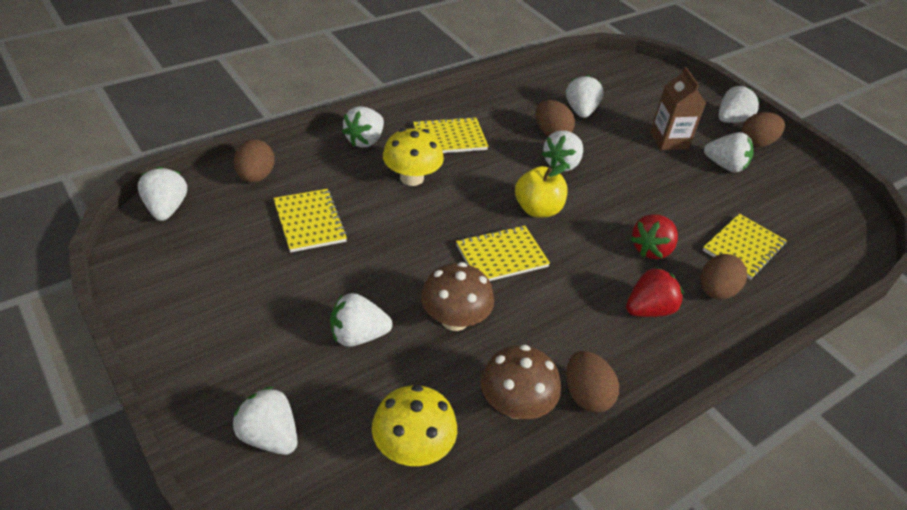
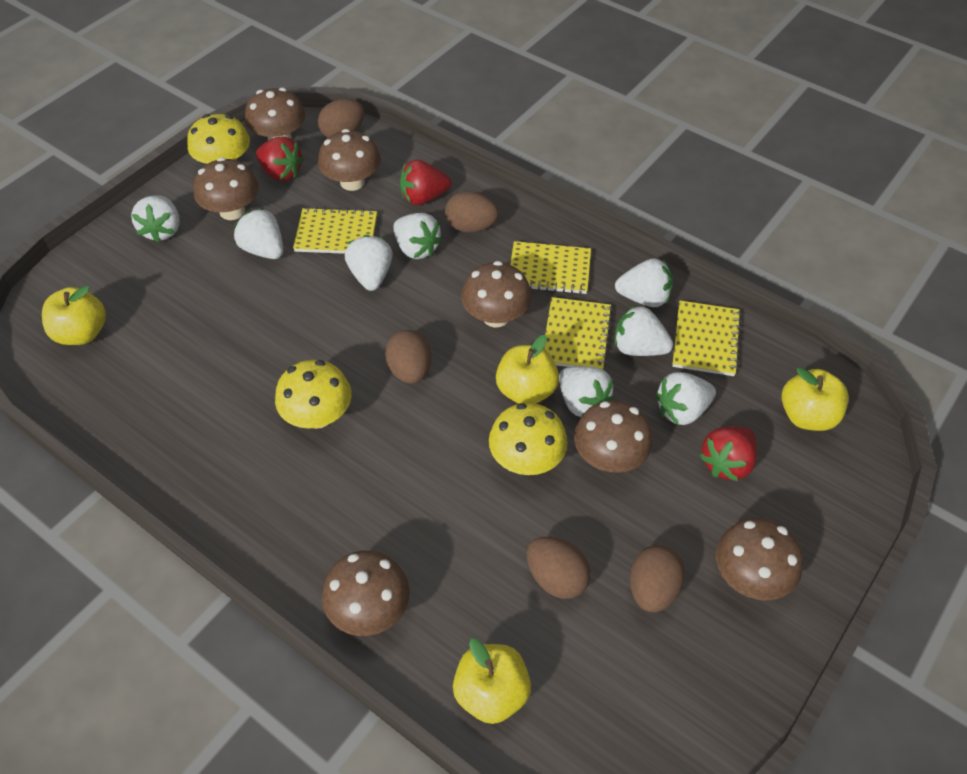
brown carton: [650,67,706,151] = 1 -> none = 0
brown mushroom: [421,262,494,331] [481,345,561,419] = 2 -> [194,157,259,220] [245,88,305,141] [318,129,381,191] [322,550,410,636] [461,261,532,327] [574,400,653,473] [716,518,803,601] = 7
red strawberry: [626,267,683,317] [630,214,678,259] = 2 -> [256,136,304,181] [400,160,451,205] [699,426,757,482] = 3
yellow apple: [515,163,568,218] = 1 -> [42,286,106,345] [453,639,531,724] [496,335,559,404] [782,367,849,431] = 4
yellow mushroom: [372,385,457,466] [383,128,444,186] = 2 -> [187,114,250,164] [275,360,352,429] [489,403,568,475] = 3

